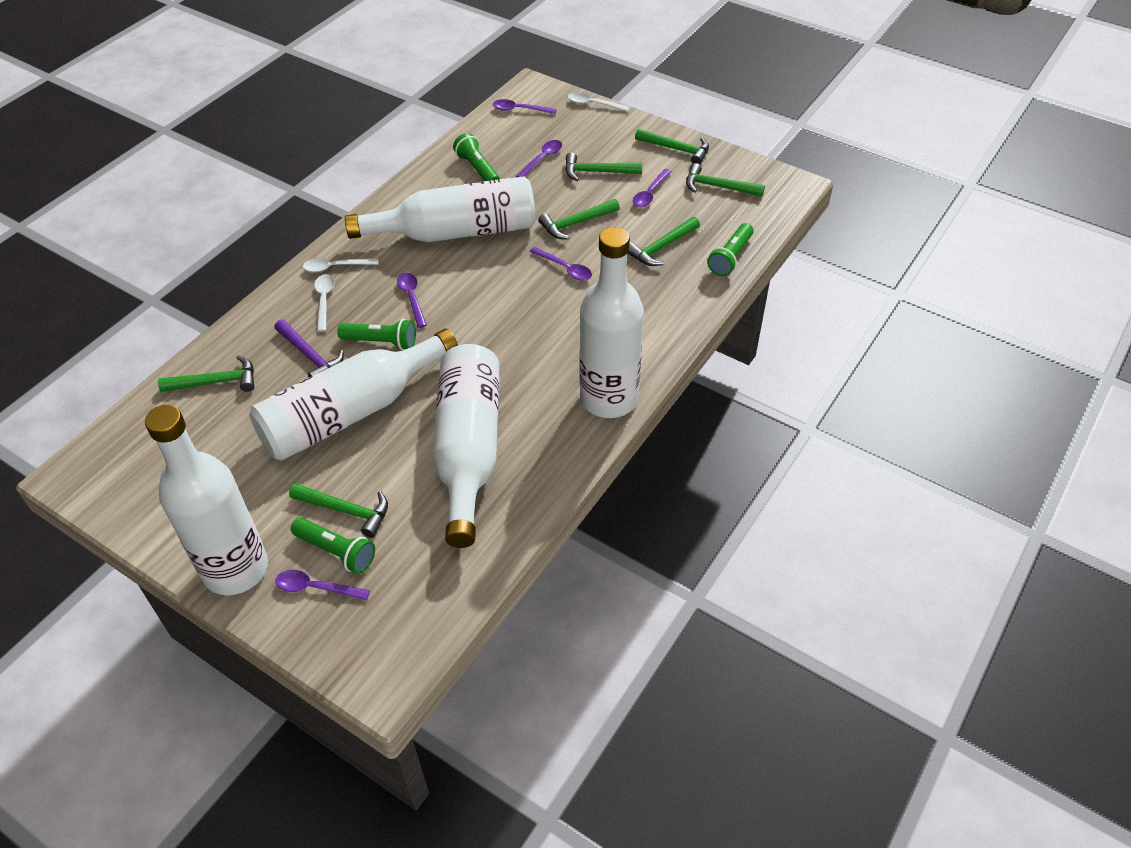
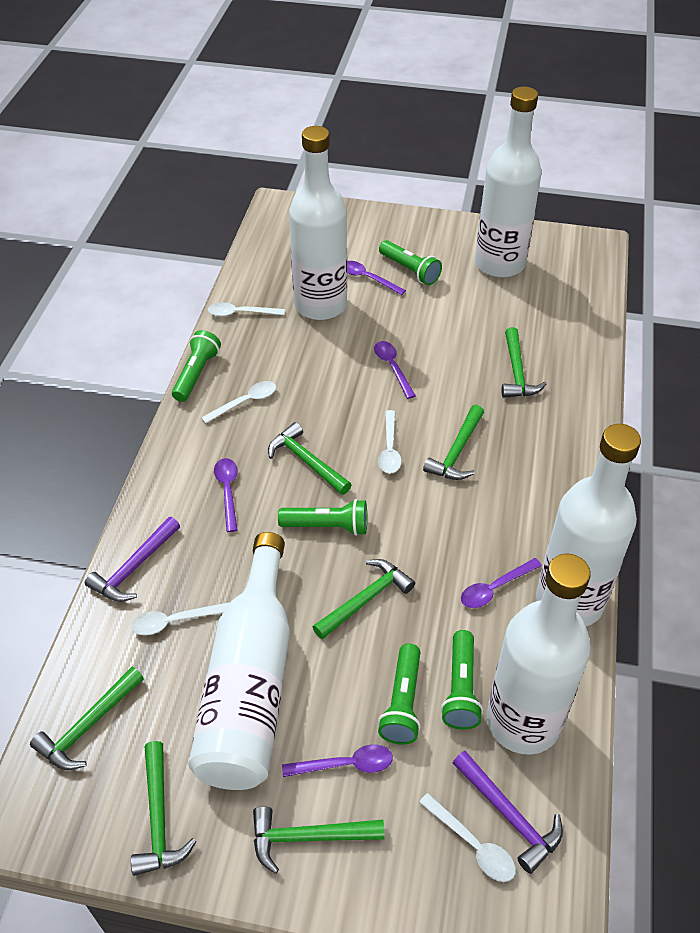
green flashlight: [291,518,375,574] [337,319,416,350] [453,133,500,181] [707,223,754,276] = 4 -> [172,330,221,402] [278,499,367,536] [378,643,421,745] [379,240,442,285] [441,630,483,730] = 5
purple hammer: [275,319,344,377] = 1 -> [85,517,180,602] [453,751,563,874] = 2
purple spoon: [275,570,370,600] [397,272,427,328] [493,99,557,114] [516,140,562,177] [530,247,592,281] [633,169,672,207] = 6 -> [214,458,238,532] [282,744,393,777] [347,261,406,295] [374,341,416,399] [461,558,542,608] = 5
white spoon: [303,258,379,272] [314,274,335,332] [568,92,630,112] = 3 -> [131,602,230,635] [201,381,276,424] [208,302,285,317] [378,410,402,474] [419,793,516,882] = 5

